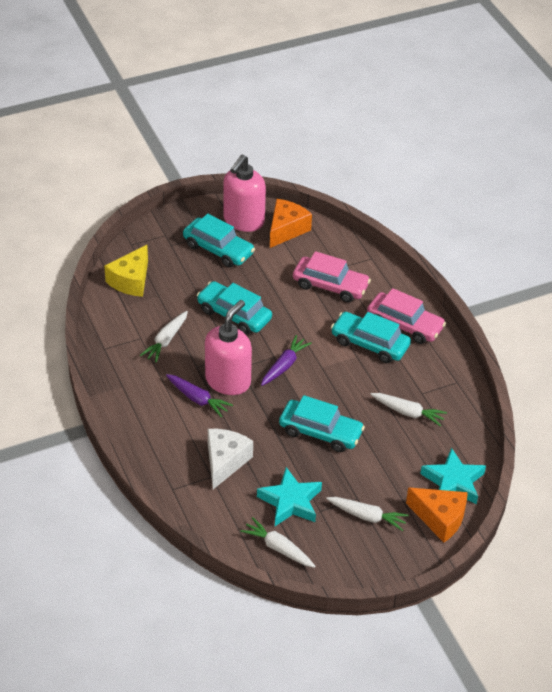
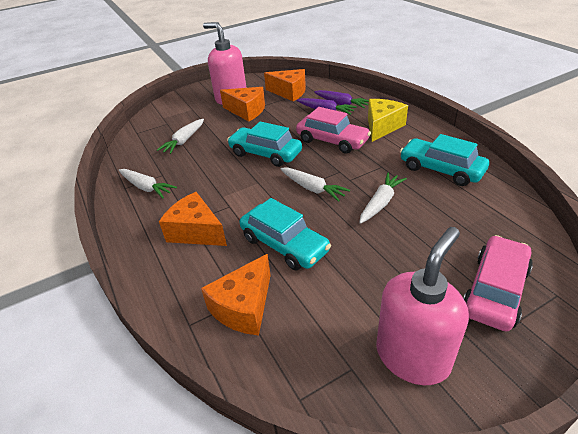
orange cheese: [270,199,312,248] [406,487,468,543] = 2 -> [159,192,227,246] [201,254,271,335] [220,87,265,121] [264,69,306,101] = 4
turquoise car: [183,214,255,267] [197,281,272,334] [279,395,365,452] [331,312,411,363] = 4 -> [227,121,302,167] [239,198,331,270] [400,134,489,186] = 3
turquoise star: [257,467,322,526] [420,448,486,504] = 2 -> none = 0
white cheese: [208,429,253,489] = 1 -> none = 0

